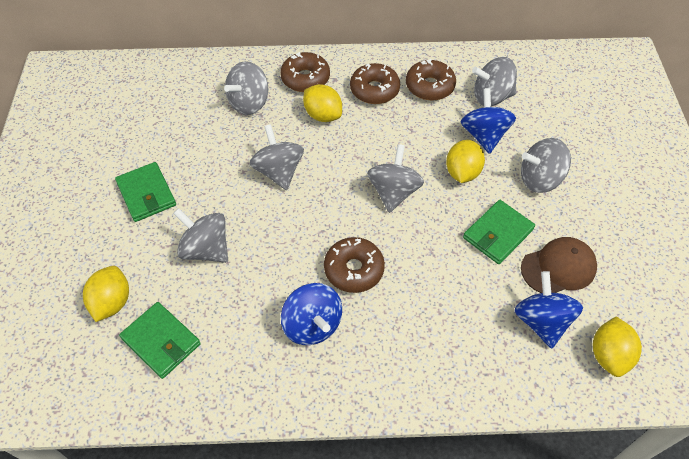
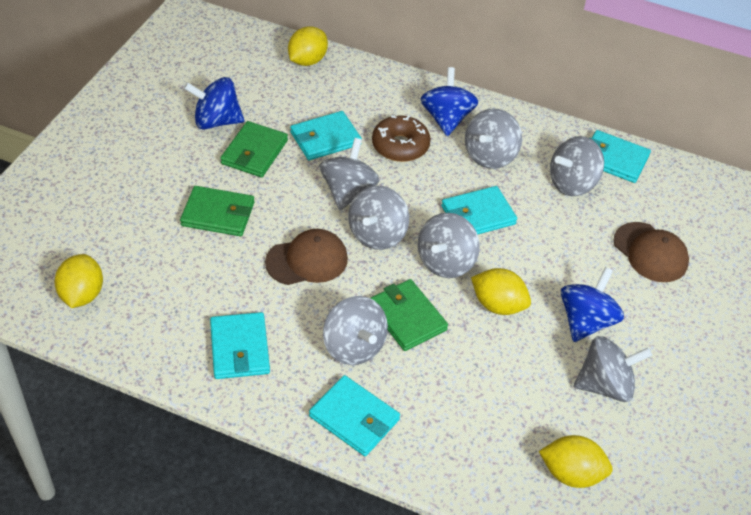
brown cap: [521,237,597,293] = 1 -> [265,229,348,285] [614,222,689,282] = 2
brown donut: [280,52,330,92] [324,237,385,293] [350,63,400,104] [406,59,456,100] = 4 -> [372,115,431,162] = 1
grey spinning top: [173,208,228,263] [224,61,268,115] [250,124,304,190] [367,144,424,213] [472,57,517,106] [521,138,571,193] = 6 -> [319,138,379,210] [323,296,388,365] [348,186,409,250] [418,213,480,278] [465,109,522,169] [550,136,604,196] [574,336,652,402] = 7
turquoise wallet: none = 0 -> [210,312,270,379] [290,111,362,160] [309,375,400,456] [441,186,517,235] [590,130,651,183] = 5

